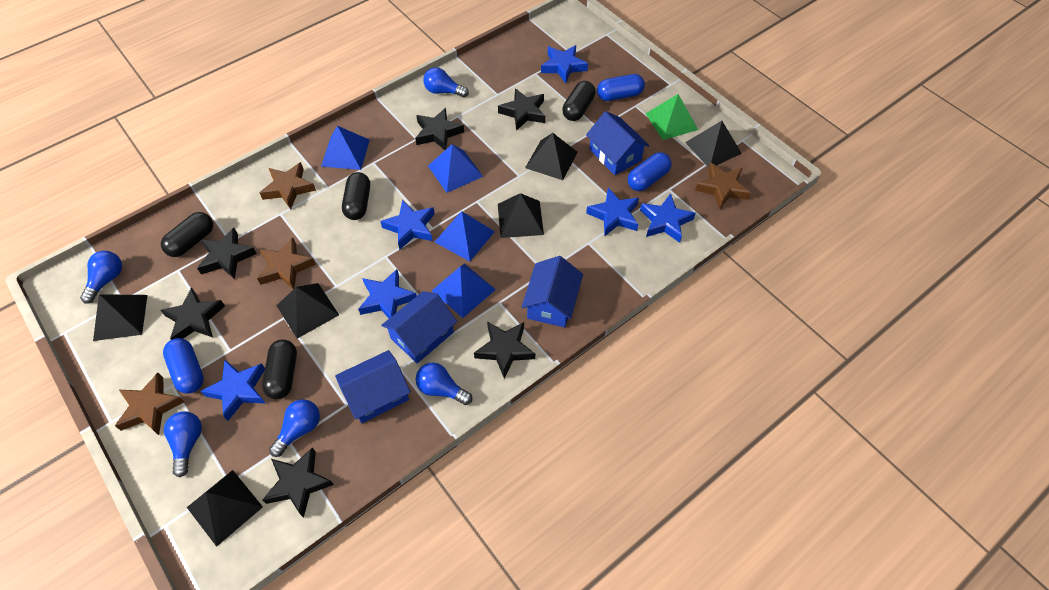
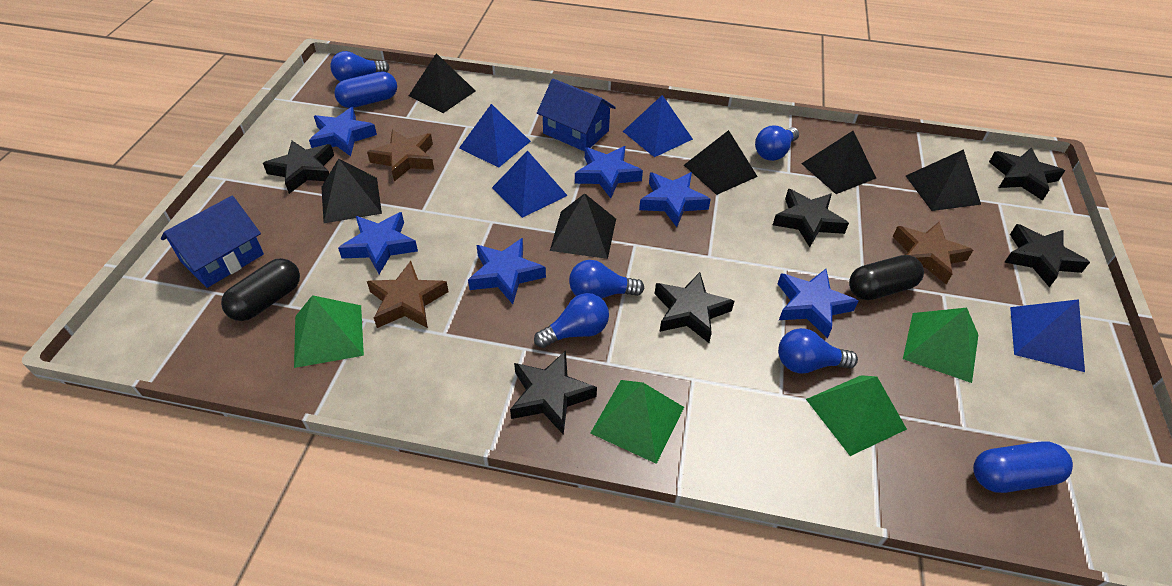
black capsule: [161,212,213,257] [262,340,297,399] [342,172,370,220] [562,81,596,121] = 4 -> [221,258,300,321] [849,255,924,300] = 2
blue capsule: [163,338,204,394] [597,74,645,101] [628,152,672,191] = 3 -> [334,72,397,108] [973,441,1073,493] = 2
blue house: [335,350,411,423] [381,291,457,363] [522,256,583,327] [586,111,650,175] = 4 -> [161,196,264,288] [537,78,616,152] = 2
brown star: [115,373,184,435] [257,238,316,289] [260,162,316,210] [695,162,751,209] = 4 -> [367,130,434,182] [367,261,449,328] [892,222,973,284] = 3
green pyramid: [645,94,698,140] = 1 -> [294,295,364,368] [590,380,684,464] [806,375,907,456] [903,308,978,383] = 4

